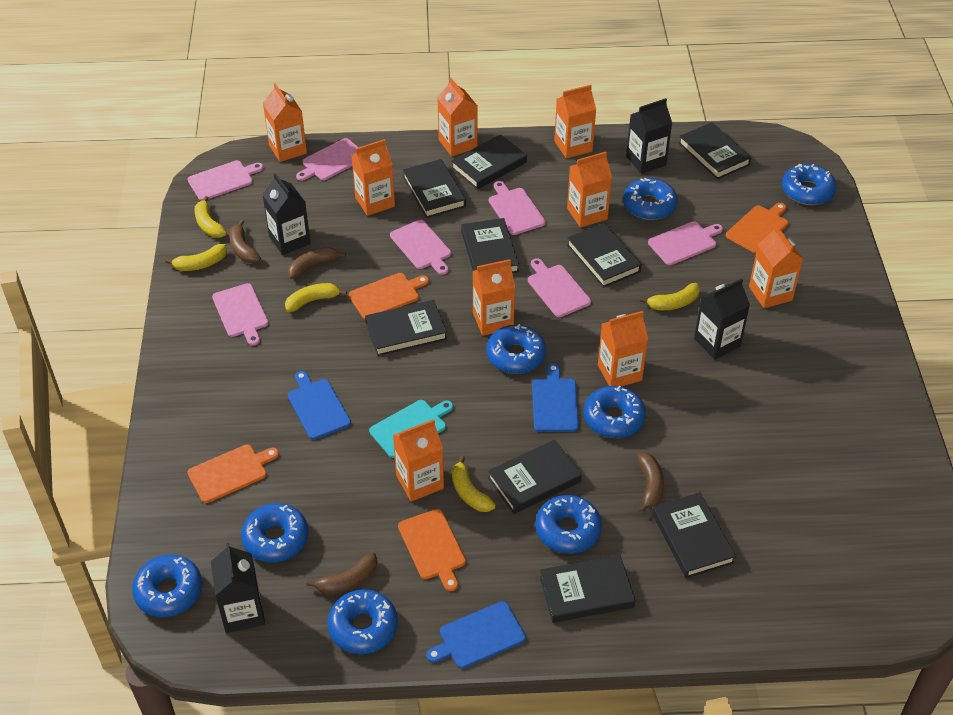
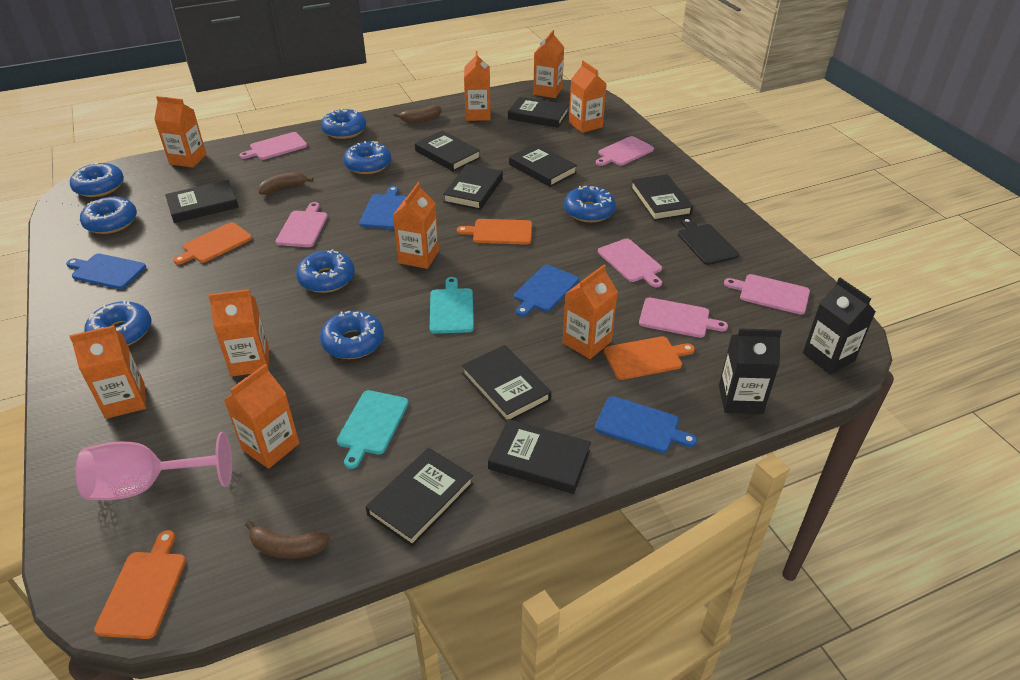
black carton: [211,543,265,633] [262,173,311,255] [626,98,672,174] [694,278,750,360] = 4 -> [719,328,782,414] [803,278,876,374] = 2
black cutting board: none = 0 -> [678,218,739,265] = 1
blue cutting board: [288,371,351,440] [426,601,526,669] [532,363,579,432] = 3 -> [66,253,146,289] [359,186,406,229] [514,265,579,317] [595,396,697,453] = 4
brown banana: [229,219,261,263] [288,247,346,279] [306,552,377,595] [637,453,664,513] = 4 -> [245,521,330,558] [258,172,313,195] [394,105,441,123] = 3
pink cutting board: [188,160,263,201] [212,283,269,346] [296,138,358,181] [390,220,451,275] [489,181,546,235] [528,258,591,317] [648,221,723,265] = 7 -> [239,132,307,160] [276,202,328,247] [596,136,654,166] [598,238,662,287] [639,298,728,338] [724,274,810,315] = 6
pink goblet: none = 0 -> [75,432,232,500] = 1
turquoise cutting board: [369,400,453,458] = 1 -> [337,390,409,469] [430,277,474,334] = 2
yellow banana: [165,244,227,271] [195,196,227,238] [285,283,347,312] [452,456,496,512] [640,283,700,311] = 5 -> none = 0

